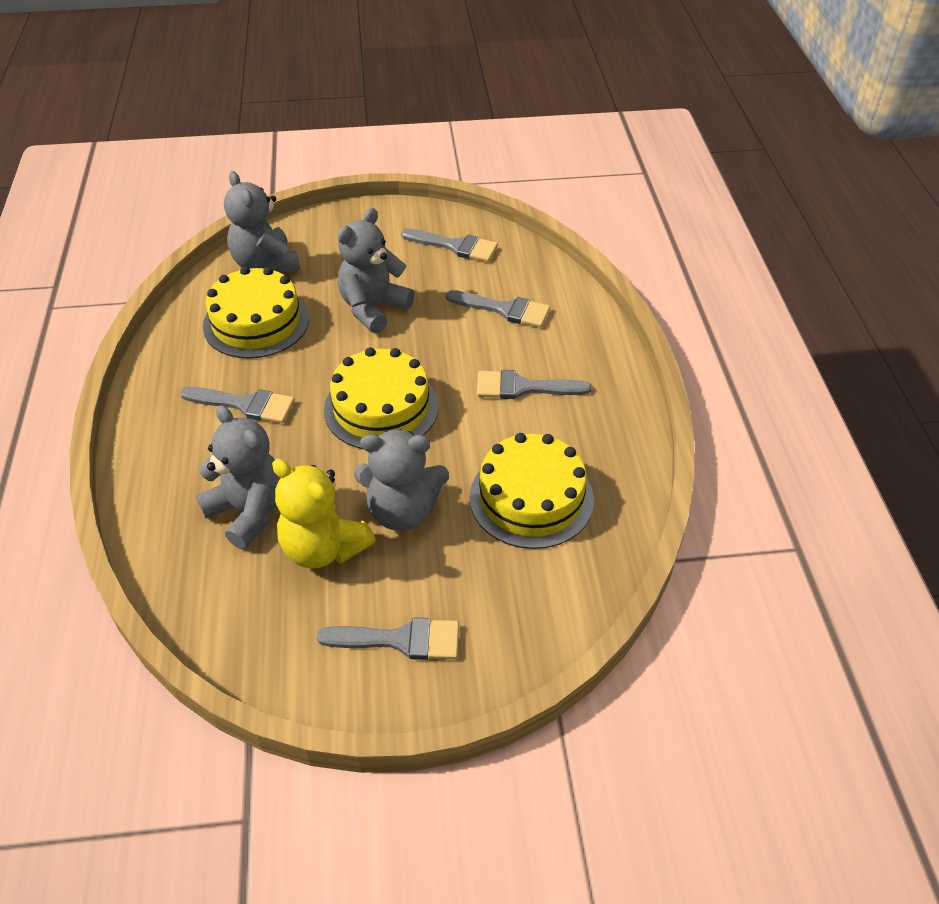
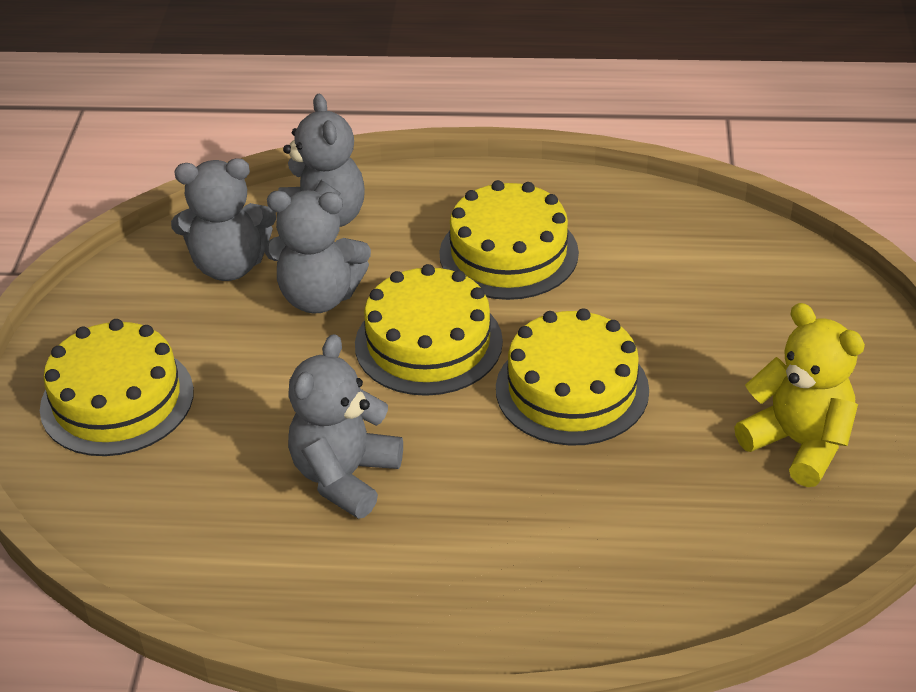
grey brush: [180,387,295,423] [317,618,459,660] [401,228,498,262] [446,290,550,327] [477,370,592,399] = 5 -> none = 0
yellow cake: [203,266,309,359] [324,347,439,449] [469,433,594,549] = 3 -> [40,319,194,456] [355,264,503,396] [439,180,579,300] [496,308,649,446] = 4

